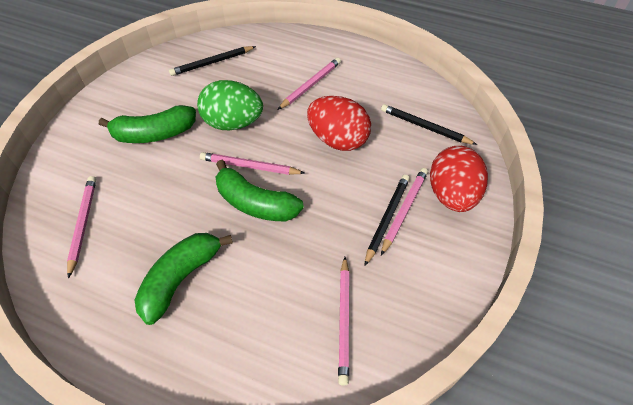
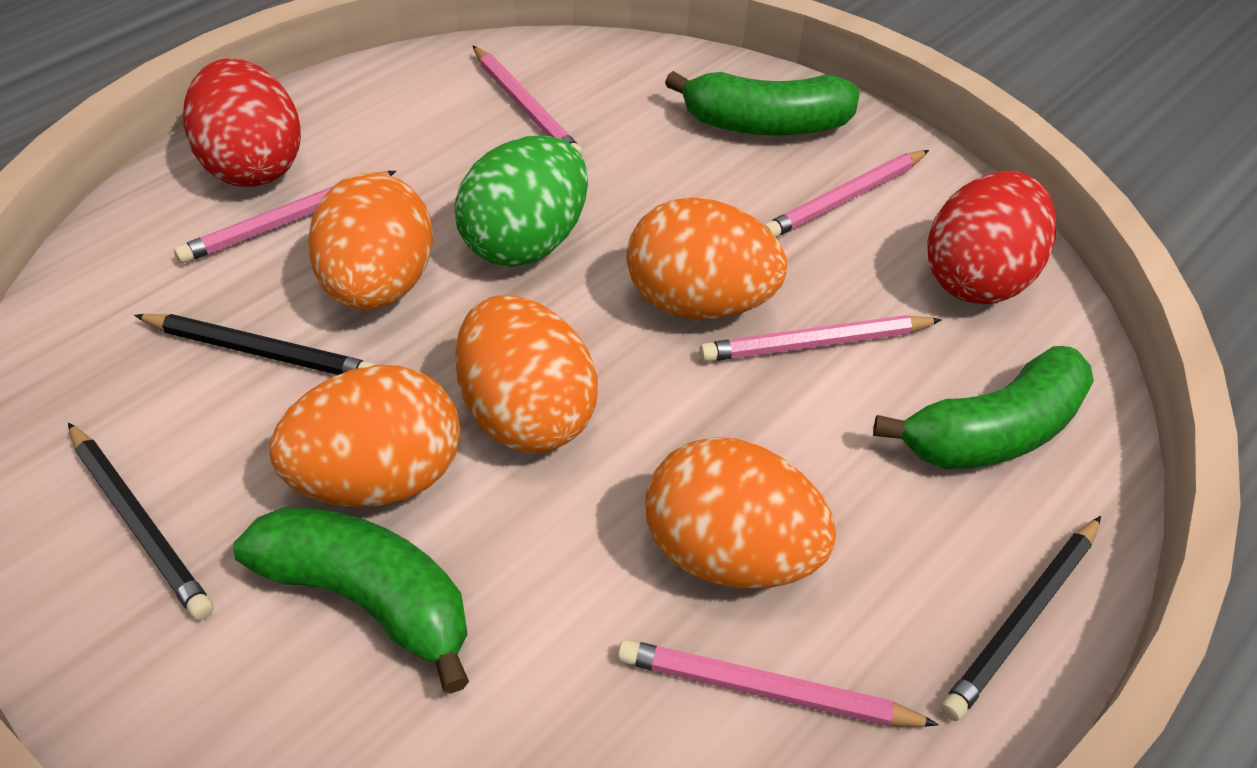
orange egg: none = 0 -> [270,365,460,507] [308,172,433,311] [455,295,597,453] [626,197,787,319] [645,437,836,589] = 5

